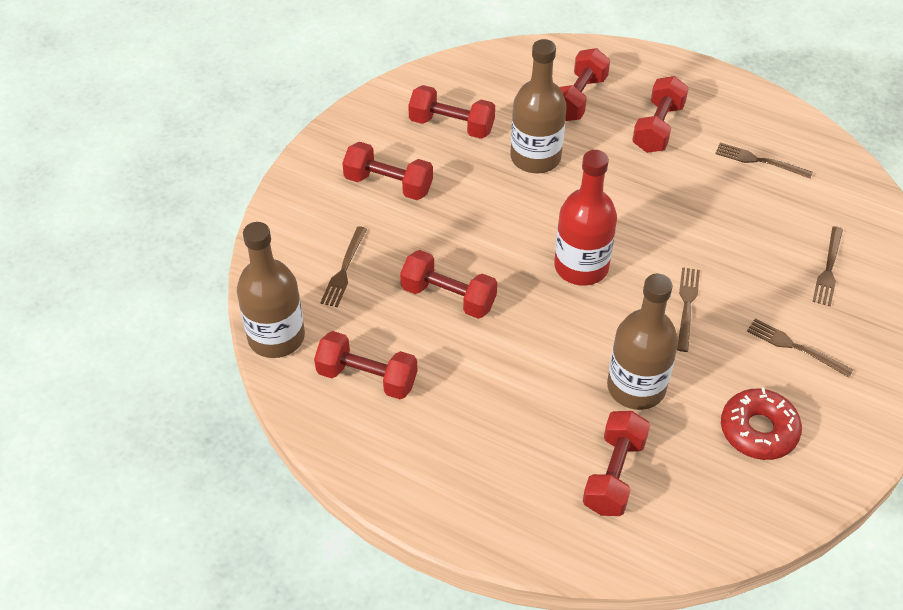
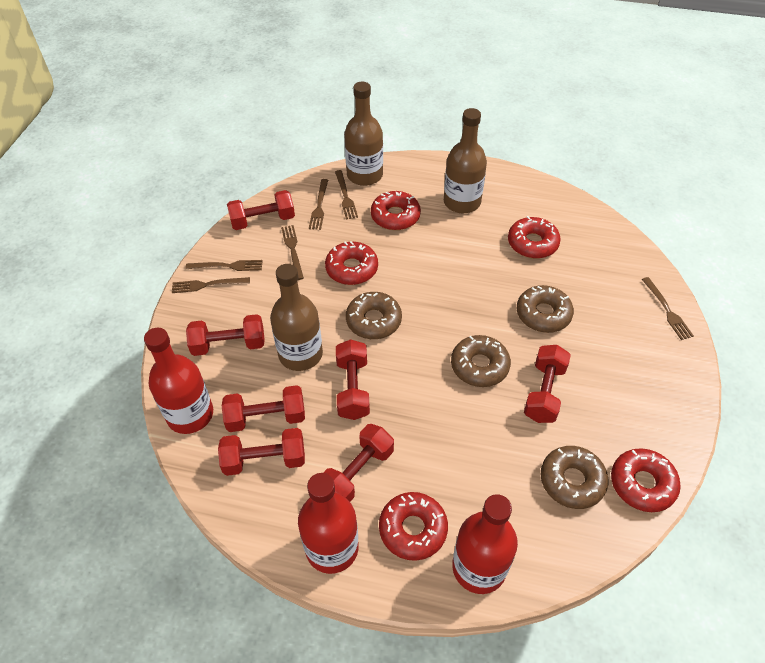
brown donut: none = 0 -> [346,292,402,339] [451,335,511,387] [517,285,574,333] [540,446,609,509] = 4
brown fork: [320,226,367,307] [677,267,700,352] [715,143,813,179] [747,318,853,378] [812,226,843,306] = 5 -> [172,277,250,293] [185,260,263,271] [281,225,304,280] [309,179,328,230] [335,170,358,219] [642,277,694,340] = 6
red bottle: [554,150,617,286] = 1 -> [144,328,213,434] [298,473,359,574] [452,494,518,594] = 3
red donut: [721,388,802,460] = 1 -> [325,241,378,285] [371,191,421,230] [379,492,448,561] [508,216,561,259] [611,448,681,512] = 5

